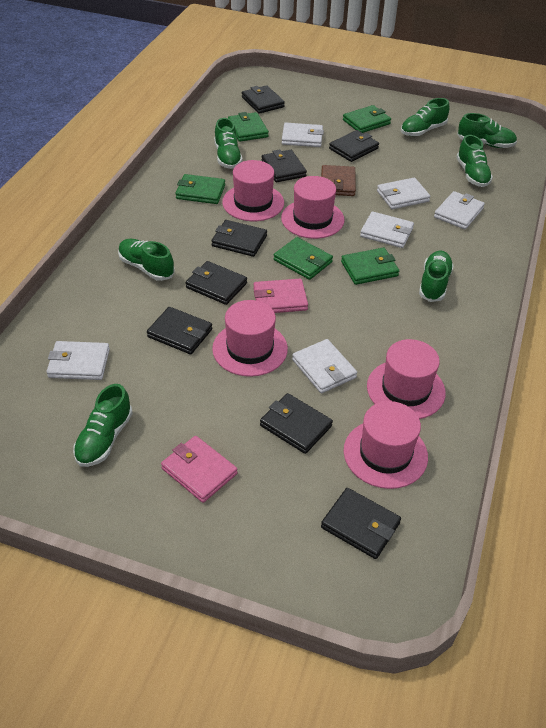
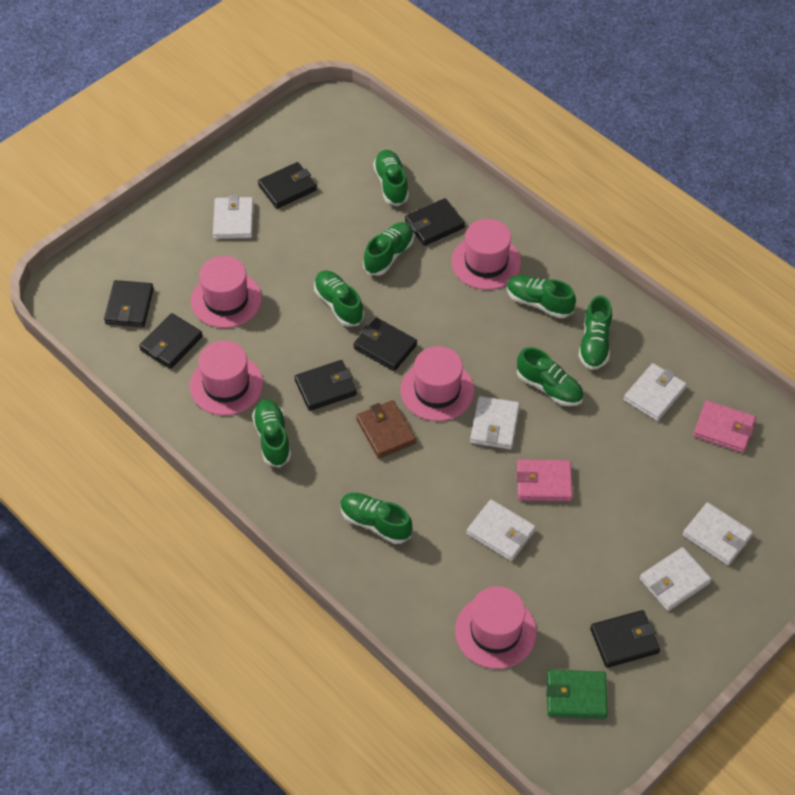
black wallet: [147,307,212,354] [186,261,247,305] [211,220,267,257] [242,85,285,114] [260,393,333,454] [262,149,307,182] [321,488,401,559] [329,130,379,162] = 8 -> [104,280,154,327] [139,313,203,369] [258,162,317,209] [294,360,357,411] [353,318,417,371] [405,198,465,246] [590,610,660,668] = 7
green shoe: [73,384,133,467] [118,239,175,281] [214,118,243,169] [401,98,450,136] [419,251,454,302] [456,135,493,187] [457,113,517,148] = 7 -> [252,399,291,468] [314,270,364,327] [340,493,413,544] [363,222,414,276] [373,150,409,206] [507,275,576,318] [517,347,584,406] [578,295,612,370] = 8
green wallet: [176,174,225,204] [228,112,269,142] [273,237,333,280] [341,248,399,285] [343,105,391,133] = 5 -> [546,670,608,719] = 1

